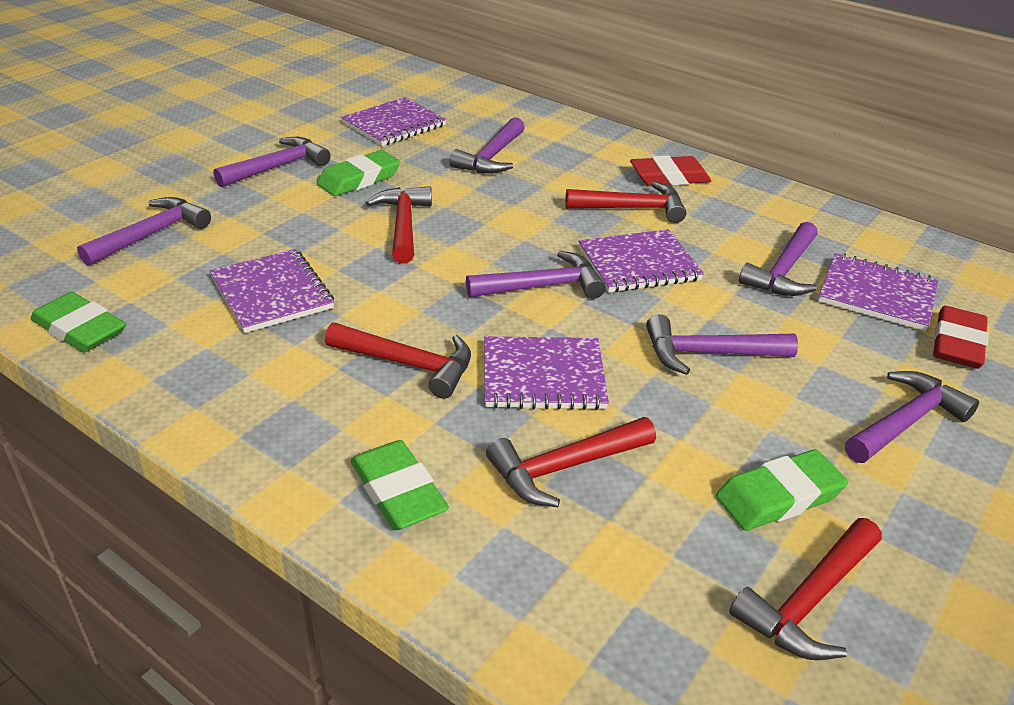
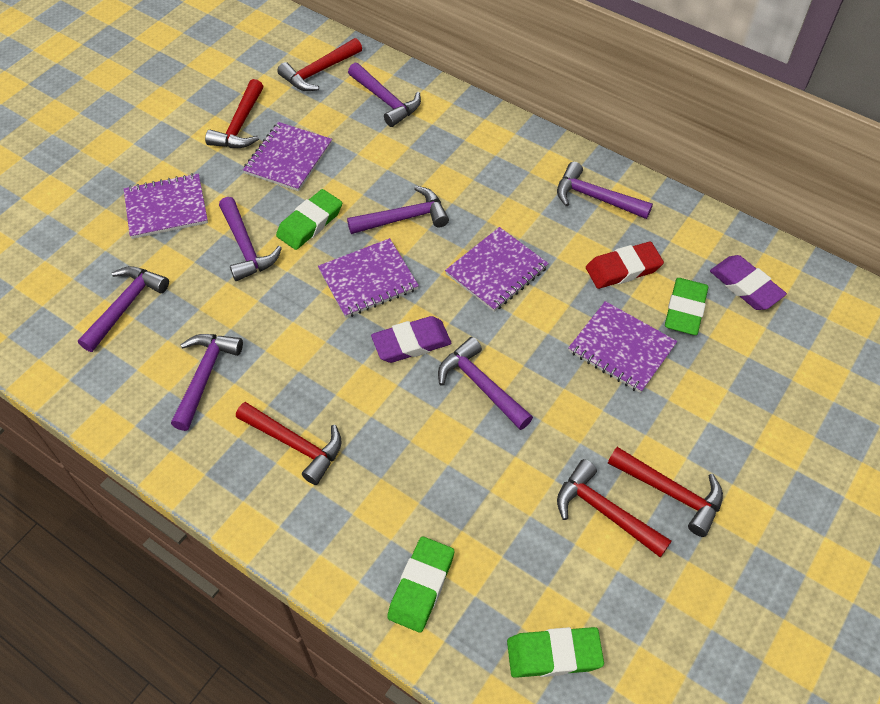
purple eraser: none = 0 -> [371,316,451,363] [710,255,787,310] = 2
red eraser: [630,155,711,186] [933,306,989,369] = 2 -> [586,242,664,289] = 1

